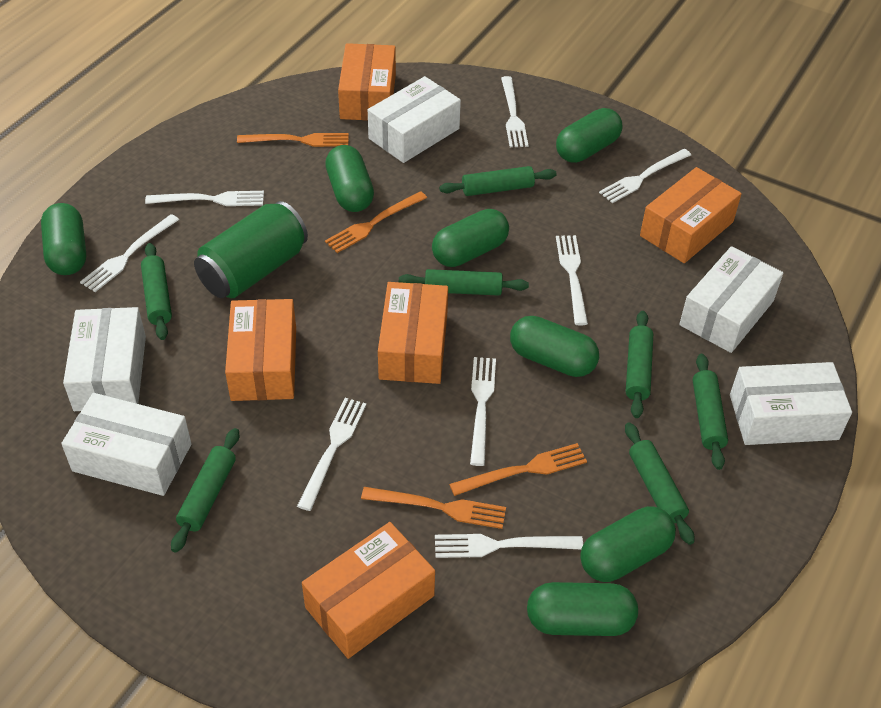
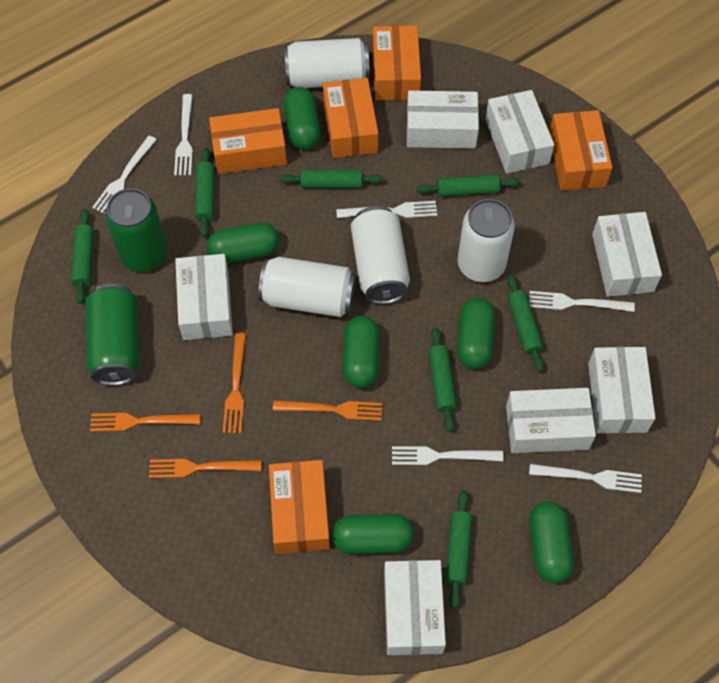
green can: [194,201,308,298] = 1 -> [85,284,140,386] [105,188,167,272] = 2
green capsule: [41,203,86,275] [325,145,374,212] [432,209,509,267] [510,316,599,377] [527,582,638,636] [556,108,622,163] [580,506,676,582] = 7 -> [207,222,279,264] [284,87,321,149] [332,514,414,554] [343,316,380,388] [457,298,495,369] [530,501,574,583] = 6
white box: [61,393,191,496] [63,307,146,411] [368,76,461,163] [679,246,783,353] [730,362,852,445] = 5 -> [175,254,233,340] [384,560,446,655] [407,90,479,148] [485,90,554,174] [506,388,596,453] [588,347,655,433] [592,212,662,297] = 7
white can: none = 0 -> [258,257,356,317] [284,38,370,88] [351,206,410,304] [458,199,515,282] = 4
white fork: [80,214,179,292] [145,191,264,206] [297,398,366,511] [435,534,583,558] [470,357,496,466] [501,76,528,147] [556,235,588,325] [599,149,691,203] = 8 -> [92,136,157,214] [174,94,193,175] [336,201,437,218] [392,446,504,465] [529,291,635,312] [529,464,642,493] = 6

